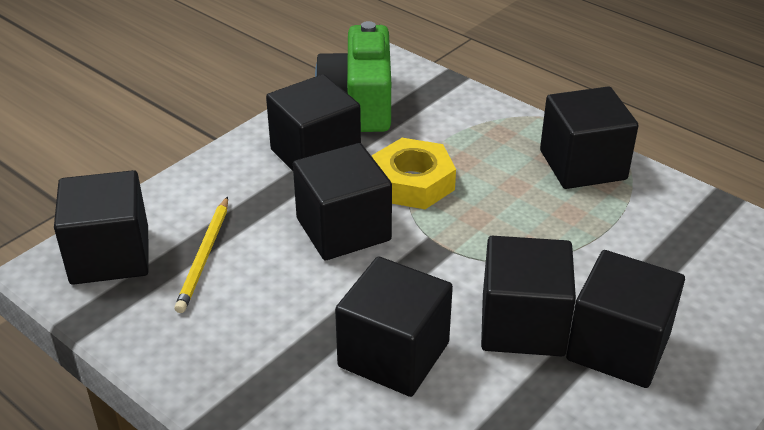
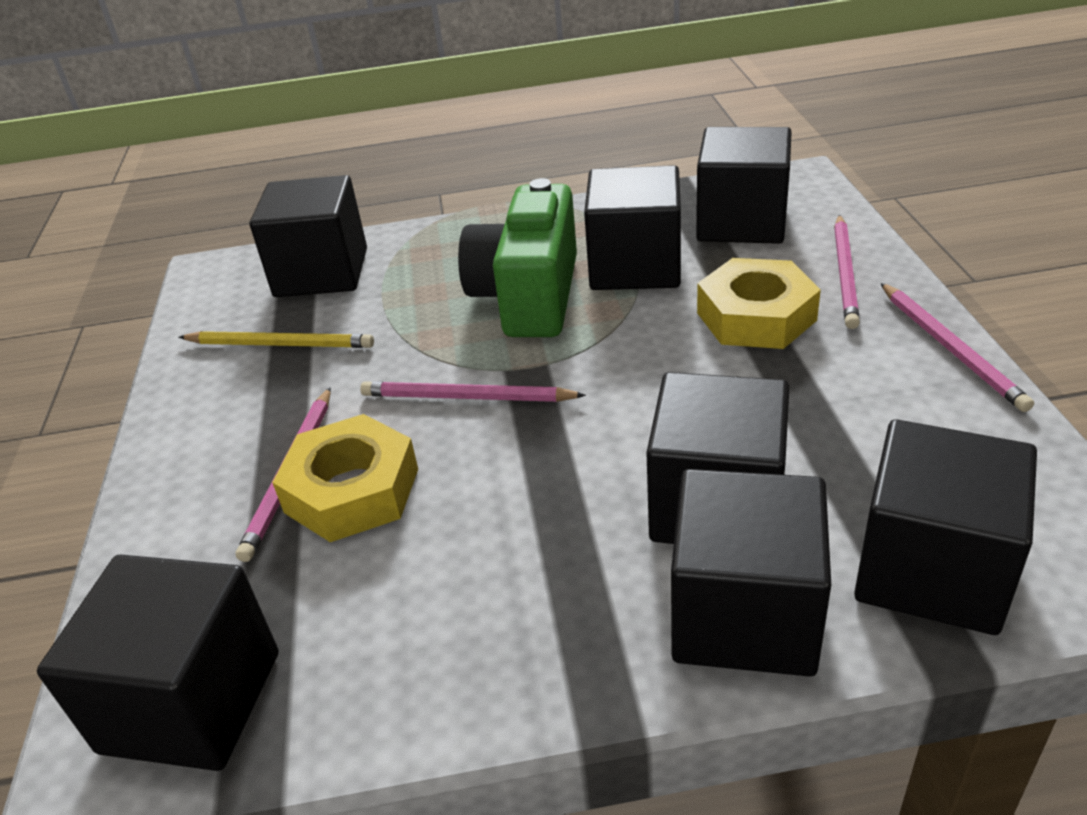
pink pencil: none = 0 -> [236,387,331,562] [360,381,586,402] [834,215,860,329] [881,283,1034,412] = 4
yellow nut: [372,138,456,209] = 1 -> [272,414,418,542] [697,258,821,349] = 2

